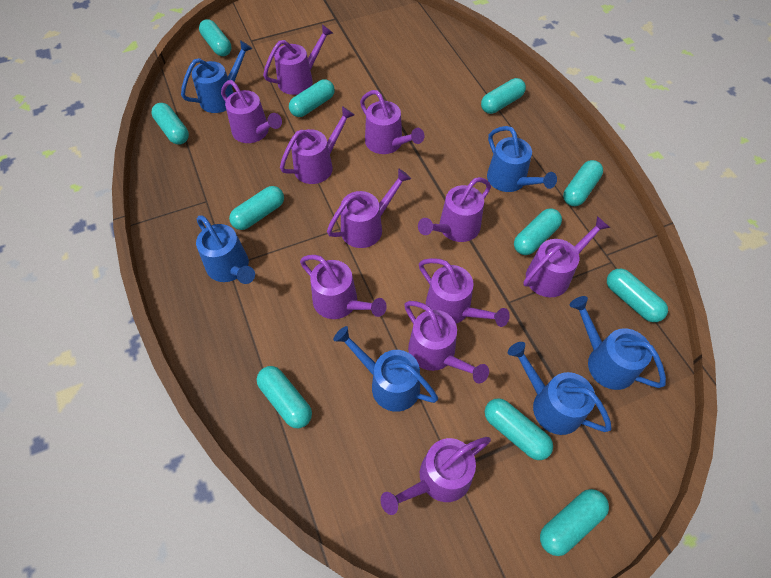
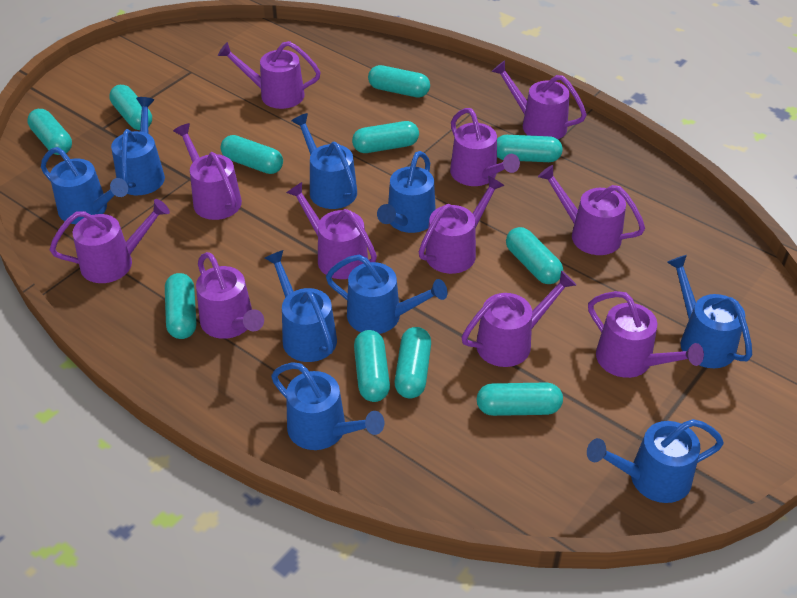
blue watering can: [181,40,253,113] [196,215,255,284] [333,326,438,412] [487,126,557,192] [508,342,612,435] [569,296,666,390] = 6 -> [41,147,128,224] [111,97,165,195] [265,250,337,362] [271,362,384,450] [291,113,357,209] [326,254,448,334] [377,151,436,233] [587,419,724,503] [667,255,752,368] = 9

